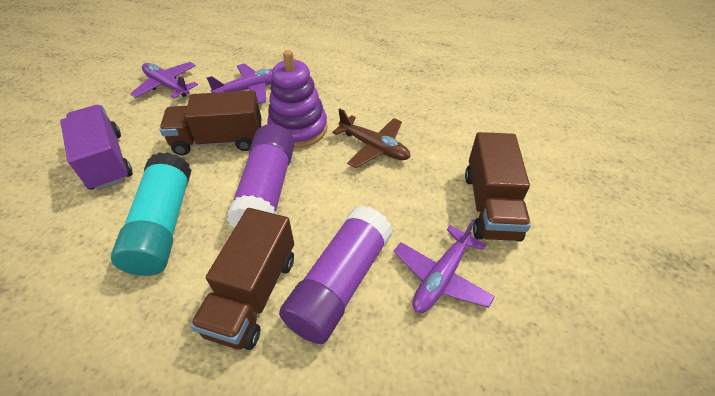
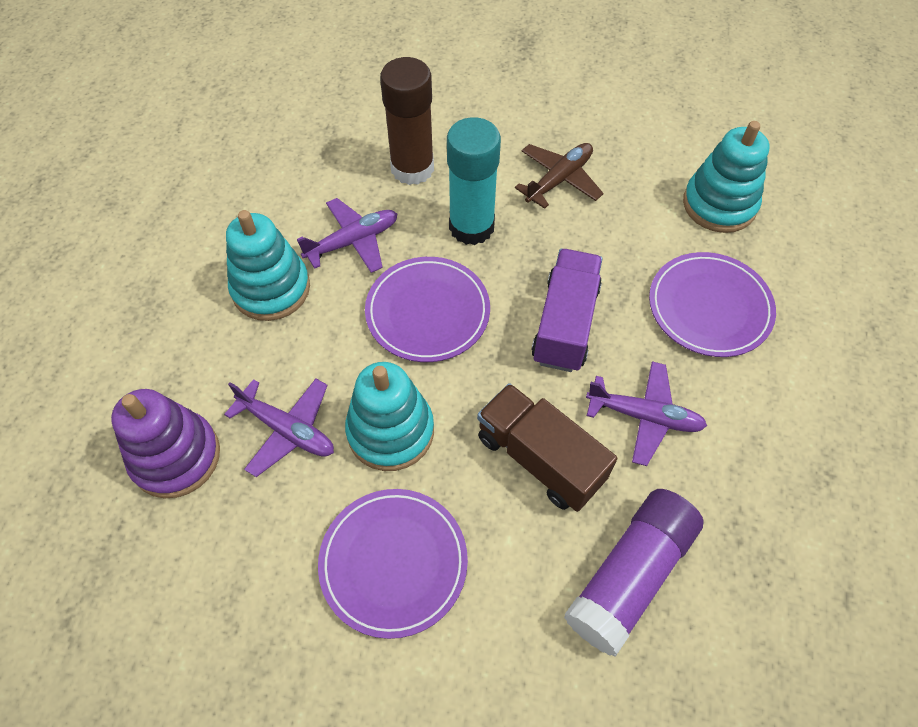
brown glue stick: none = 0 -> [380,57,434,185] = 1
brown truck: [160,90,262,155] [190,208,294,350] [465,132,531,241] = 3 -> [477,383,617,512] = 1
purple glue stick: [227,124,295,229] [279,205,393,344] = 2 -> [564,489,704,657] = 1
purple plate: none = 0 -> [318,489,468,639] [365,257,490,362] [649,252,776,357] = 3
turquoise stacking toy: none = 0 -> [226,210,310,321] [345,362,434,471] [683,121,769,233] = 3

